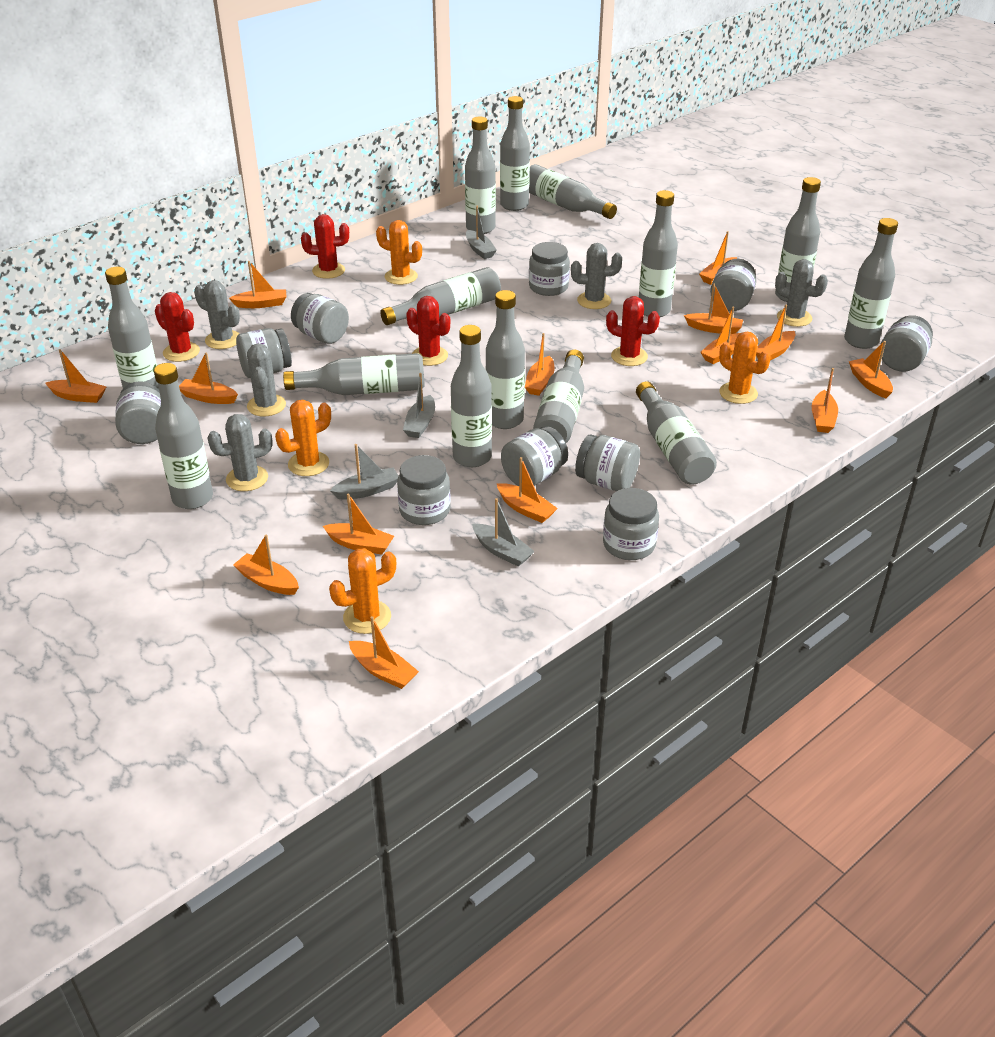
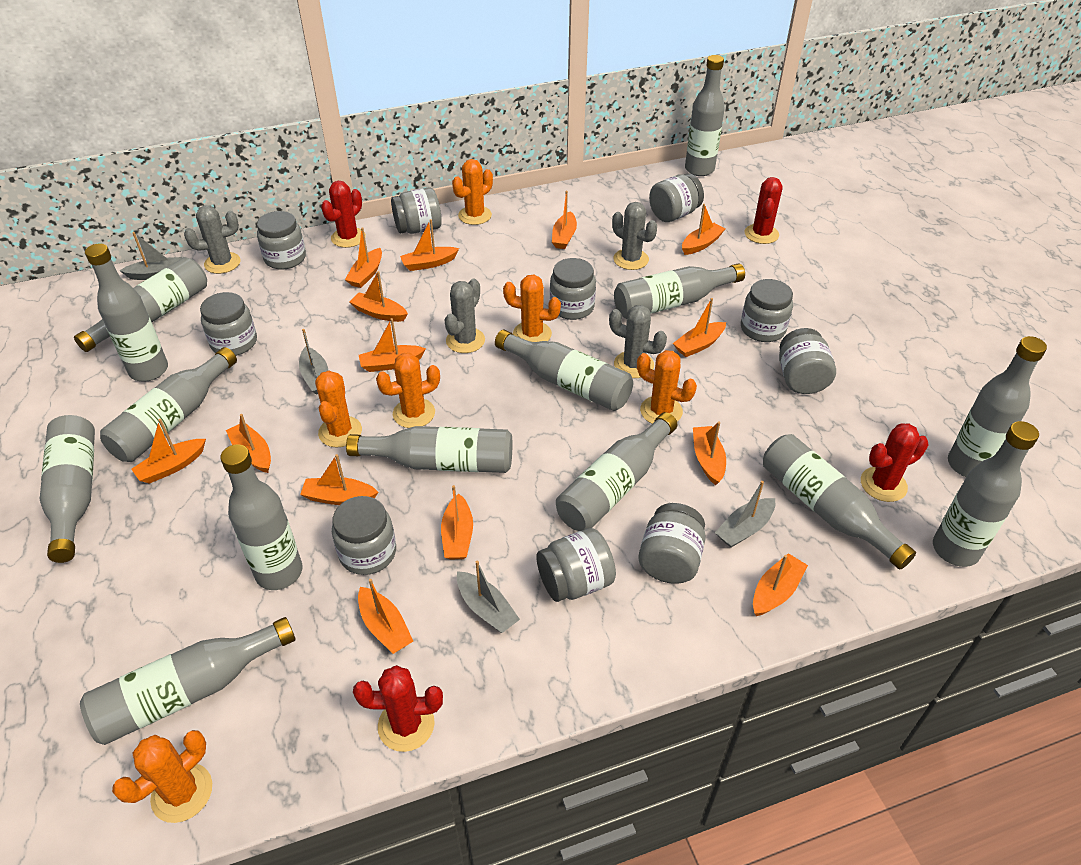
grey cactus: [194,280,240,349] [207,414,273,491] [247,343,286,416] [571,243,622,309] [775,259,828,327] = 5 -> [184,205,240,274] [445,279,485,353] [609,305,667,378] [612,202,657,270] = 4
orange cactus: [275,400,331,476] [329,548,396,634] [376,220,422,285] [719,332,770,404] = 4 -> [112,730,212,823] [315,371,362,447] [376,353,440,428] [452,159,493,225] [503,275,561,342] [637,350,697,424] = 6

